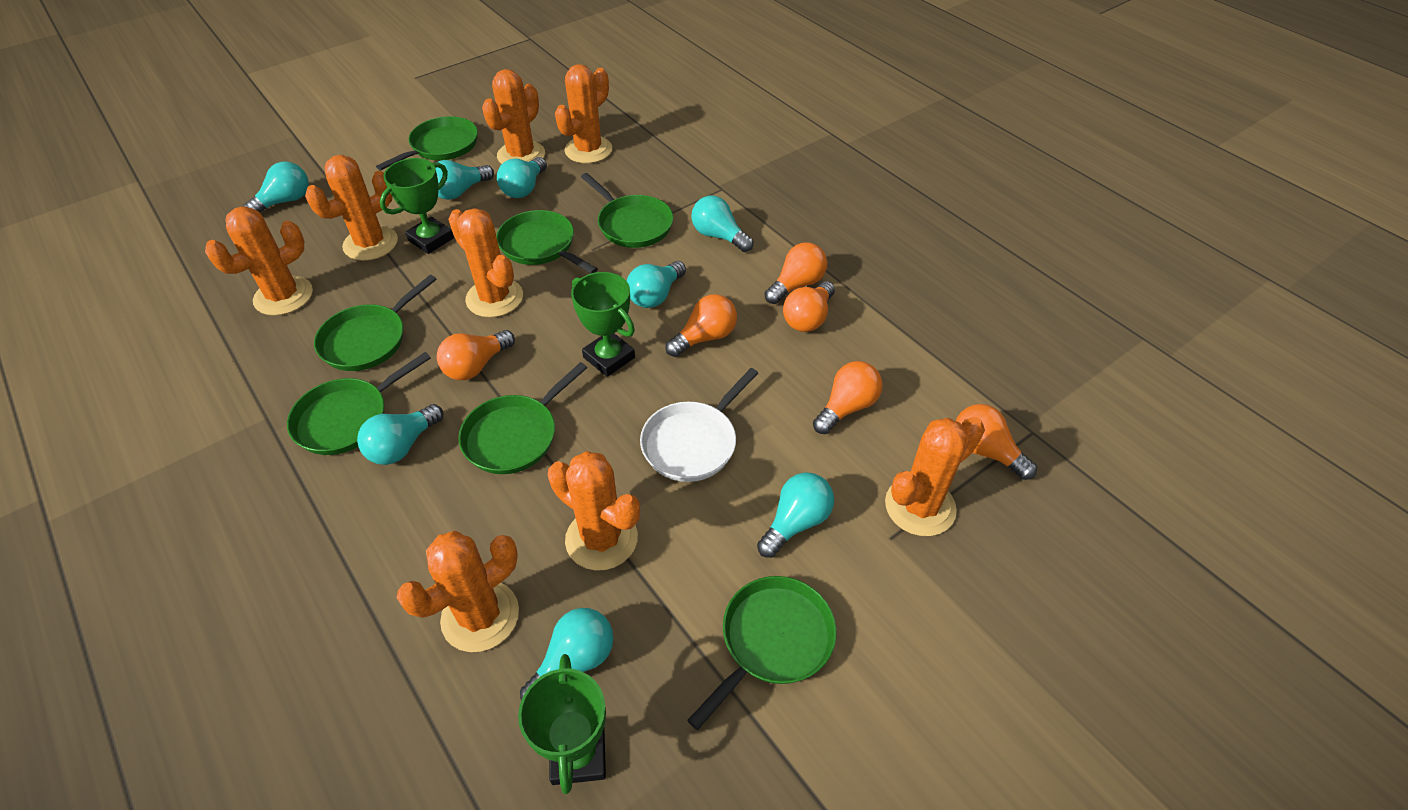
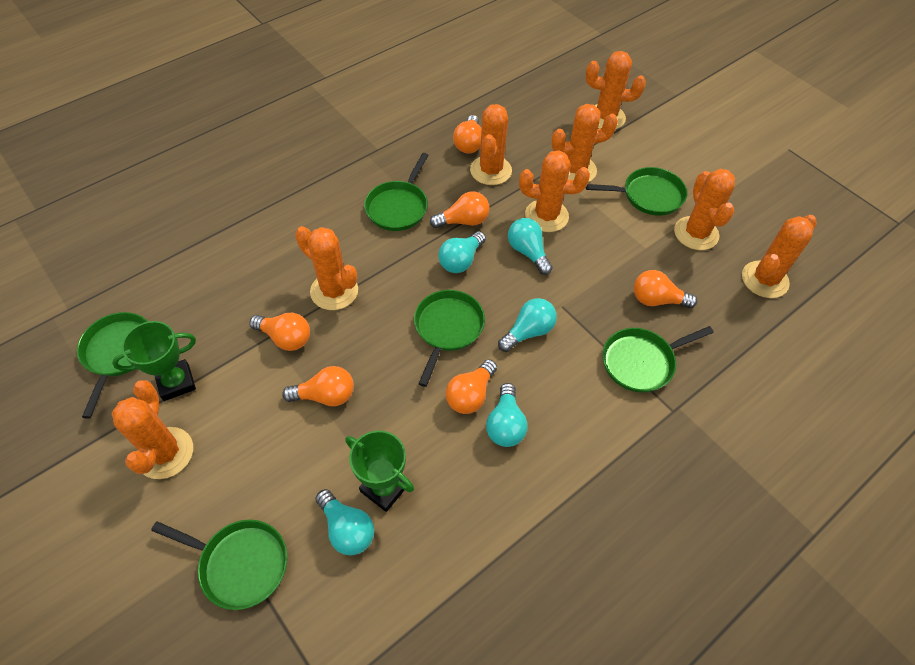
green pan: [287,352,431,455] [314,275,437,371] [376,116,478,171] [458,362,587,474] [496,210,598,273] [581,173,673,248] [687,576,836,730] = 7 -> [77,312,148,419] [151,520,287,610] [364,153,429,231] [414,290,485,387] [586,167,687,216] [602,326,714,393] = 6
green trophy: [380,158,454,254] [518,654,606,794] [571,272,635,377] = 3 -> [112,321,196,401] [345,430,414,512] = 2
turquoise light bulb: [243,162,309,212] [357,404,443,465] [435,160,494,200] [497,157,547,198] [520,608,613,700] [627,261,686,308] [691,196,754,252] [757,473,834,558] = 8 -> [315,489,374,555] [438,231,486,273] [486,383,528,447] [498,298,557,352] [508,218,553,275] = 5
white pan: [640,368,758,482] = 1 -> none = 0

